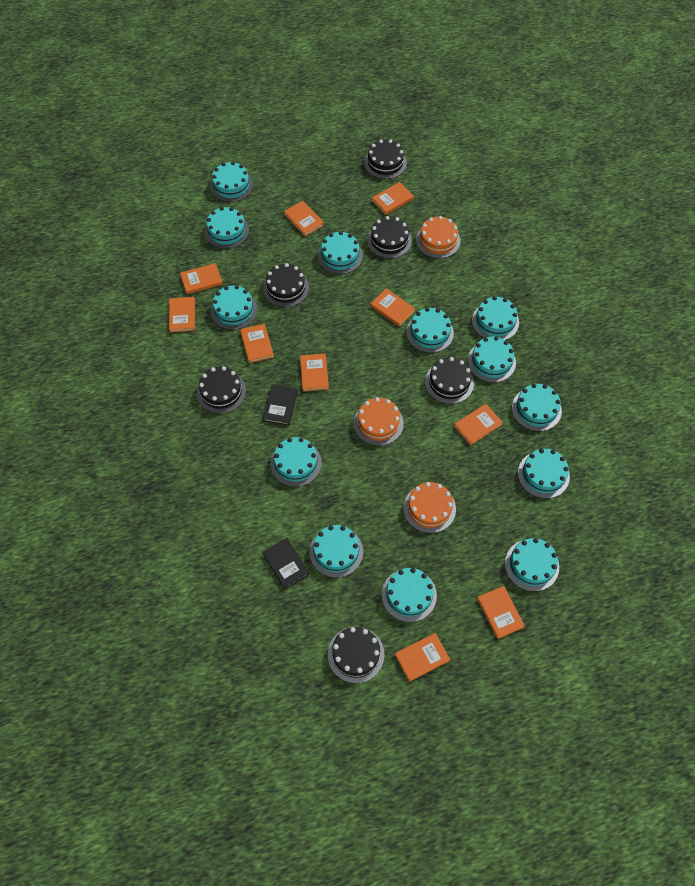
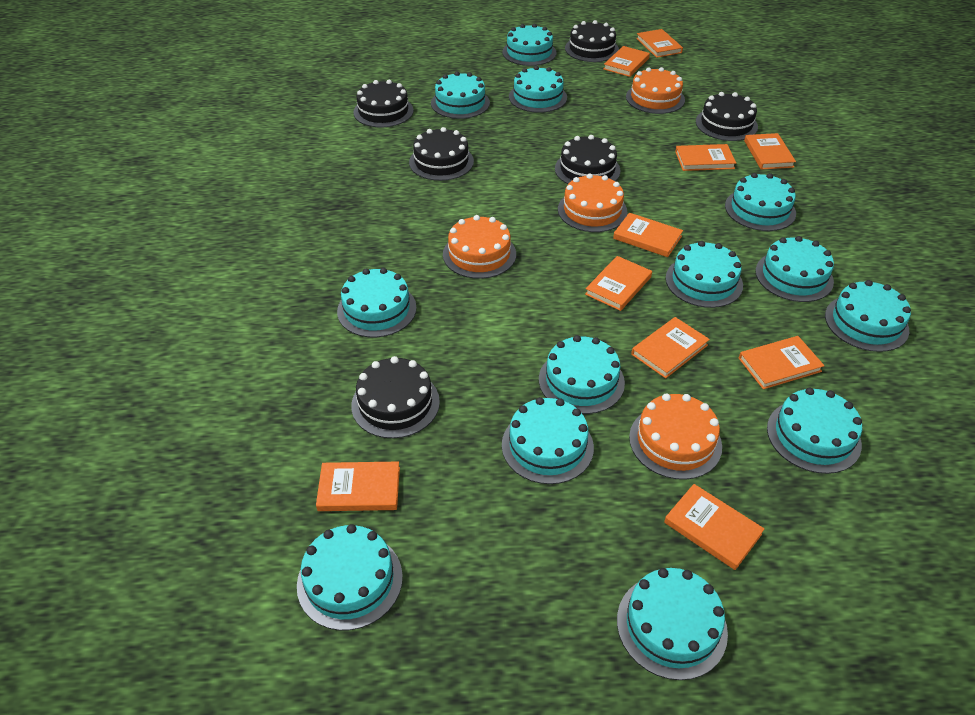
black book: [262,538,309,589] [263,384,298,426] = 2 -> none = 0
orange cake: [354,397,404,446] [403,482,456,533] [416,216,461,258] = 3 -> [443,215,516,279] [558,173,628,232] [626,67,685,114] [629,394,722,480] = 4

